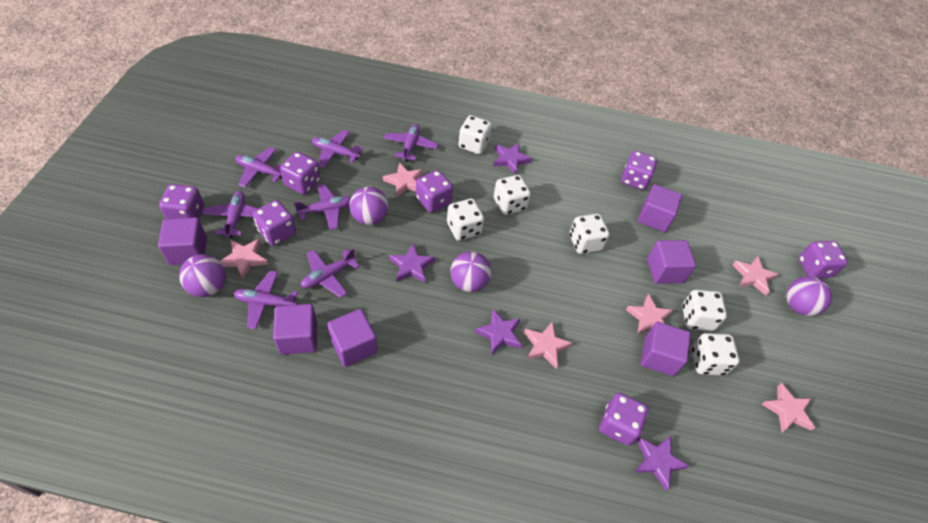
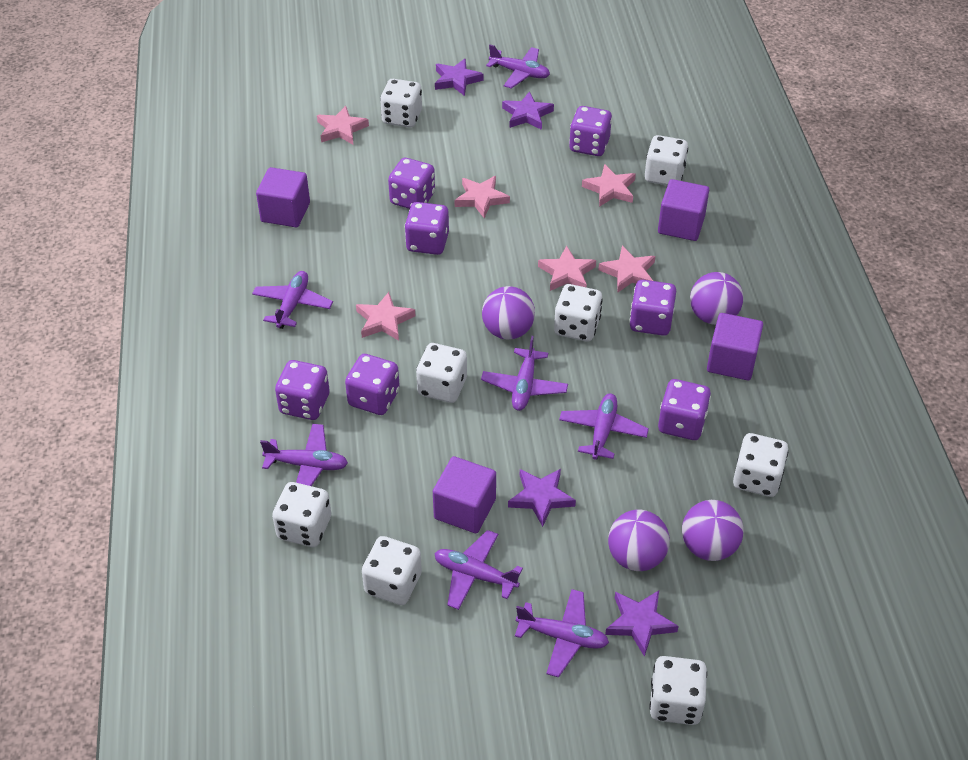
purple cube: [158,217,207,265] [273,304,317,355] [327,309,377,367] [638,184,682,232] [641,322,691,376] [647,240,696,284] = 6 -> [256,167,310,227] [433,456,496,533] [658,179,709,241] [707,313,763,380] = 4
white dice: [447,199,484,241] [458,115,492,154] [494,175,531,215] [570,214,610,254] [682,290,727,331] [691,333,740,375] = 6 -> [272,482,331,547] [362,536,422,605] [380,79,422,128] [416,343,467,403] [554,284,603,341] [645,135,688,185] [649,656,707,725] [733,433,788,497] = 8

